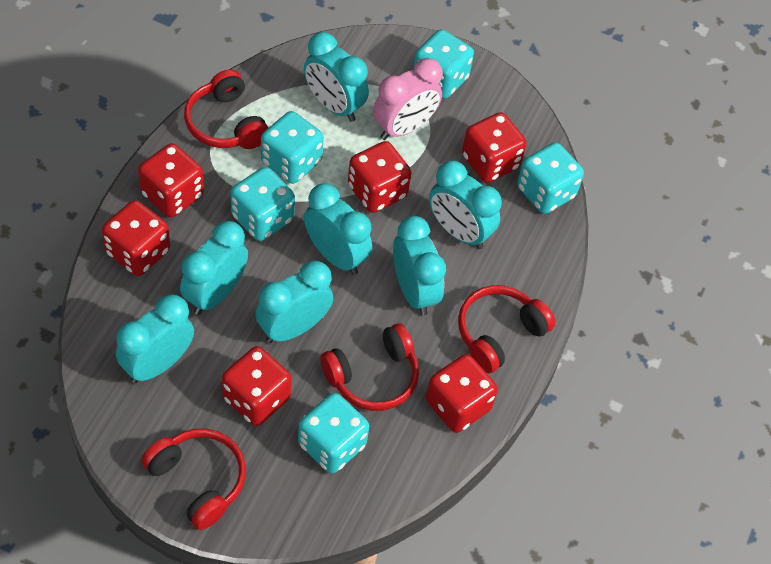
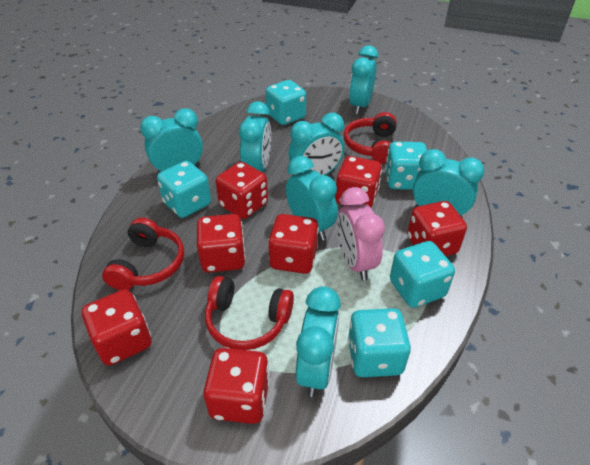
red dice: [102,200,170,276] [138,143,204,217] [222,346,292,426] [348,141,411,213] [426,354,498,433] [462,112,526,183] = 6 -> [82,289,151,366] [197,214,246,273] [203,348,270,424] [216,162,268,219] [268,214,319,274] [335,156,382,208] [407,201,467,256] = 7
red headphones: [141,428,246,530] [184,69,268,149] [321,323,419,411] [458,285,555,373] = 4 -> [102,218,184,290] [205,276,294,350] [344,112,396,164] = 3

